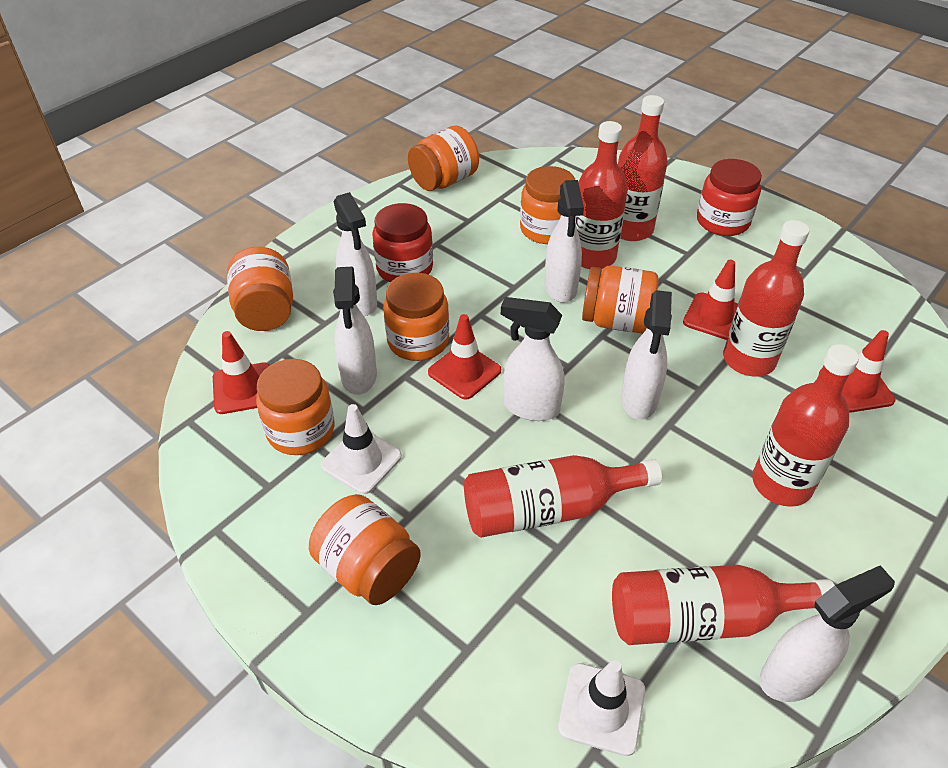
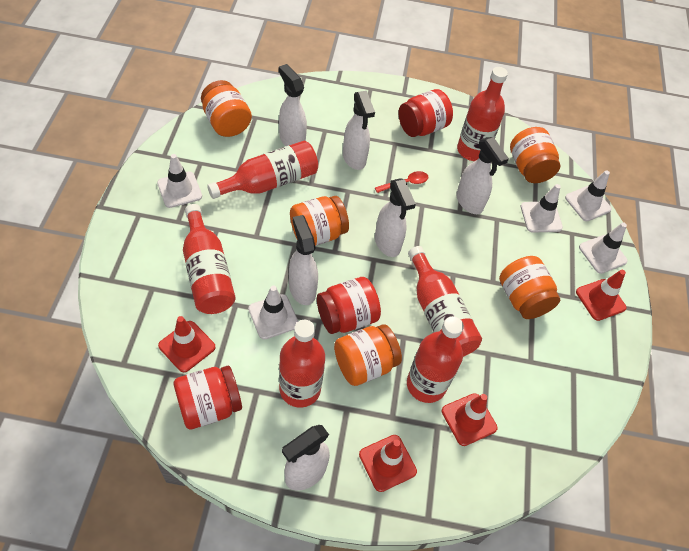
orange jar: [227,247,293,331] [256,359,335,455] [309,494,421,605] [383,273,449,361] [408,126,479,191] [520,166,575,244] [582,266,659,334] = 7 -> [201,80,252,137] [290,196,349,246] [334,324,402,386] [499,256,560,319] [510,127,560,183] = 5
red jar: [372,203,433,283] [697,159,762,236] = 2 -> [174,366,242,430] [317,277,381,334] [399,89,453,137] = 3
red spoon: none = 0 -> [375,171,428,193] = 1
white traffic cone: [321,404,402,494] [558,660,645,756] = 2 -> [157,154,202,208] [248,286,298,340] [521,184,563,233] [565,170,611,221] [579,223,628,274] = 5

